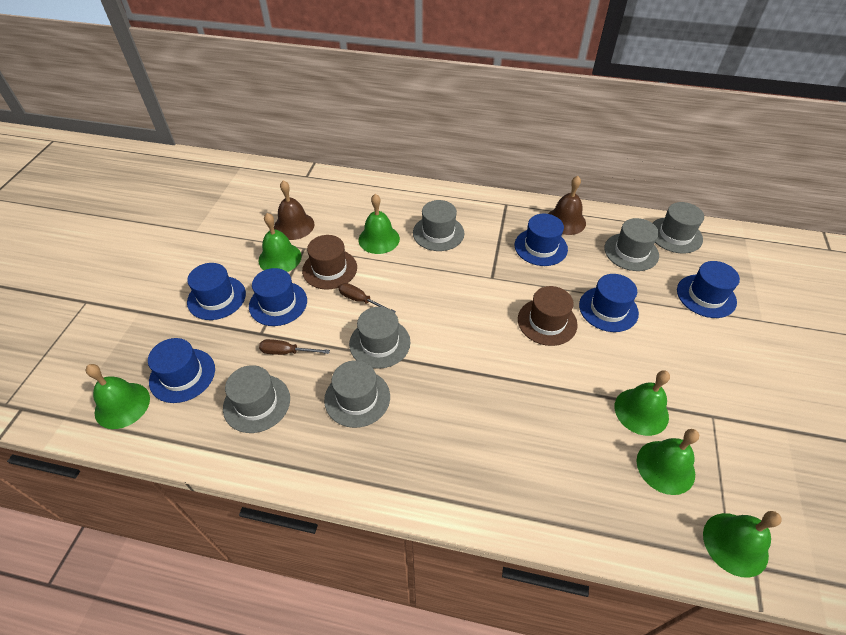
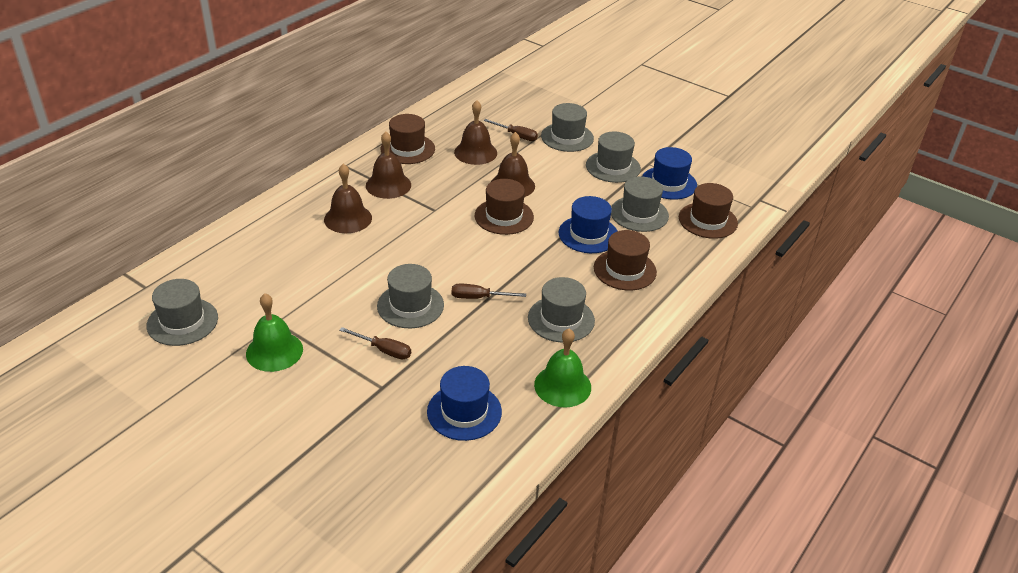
blue hat: [148,338,215,403] [187,263,246,320] [249,268,307,326] [515,214,568,266] [579,274,639,332] [677,261,740,318] = 6 -> [427,366,502,441] [559,196,617,253] [642,147,697,200] = 3
brown bell: [274,180,315,240] [548,176,586,235] = 2 -> [324,164,372,233] [366,131,411,199] [454,100,497,165] [491,132,535,197] = 4
brown hat: [302,235,357,289] [518,286,578,346] = 2 -> [380,114,435,164] [475,179,534,235] [594,230,657,290] [679,183,738,239] = 4
brown screwdriver: [259,339,330,355] [339,283,396,313] = 2 -> [339,327,411,360] [452,284,526,299] [484,119,538,141] = 3
green bell: [86,364,150,429] [259,213,302,272] [358,194,400,254] [615,370,670,436] [637,429,699,495] [703,511,781,578] = 6 -> [246,293,303,372] [534,329,591,408] = 2

